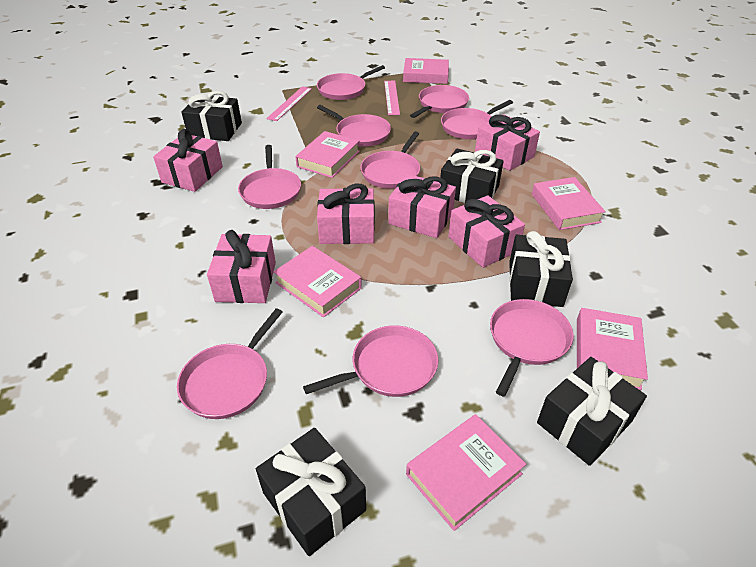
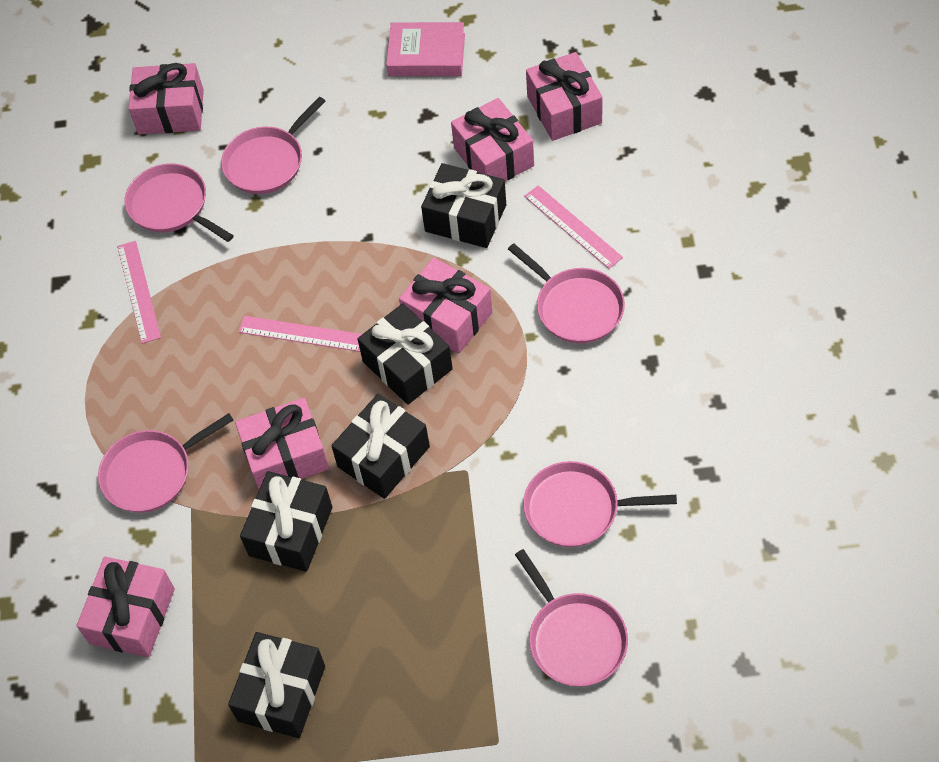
pink book: [273,246,362,317] [295,131,360,178] [403,58,449,84] [406,414,526,531] [532,177,606,230] [577,308,648,390] = 6 -> [386,22,465,76] = 1
pink pan: [177,308,283,419] [238,145,301,209] [303,325,438,397] [317,65,385,100] [317,105,391,147] [360,131,420,189] [410,85,469,118] [441,100,513,139] [490,299,573,396] = 9 -> [98,413,233,513] [125,163,234,242] [221,97,325,194] [508,243,625,344] [515,549,628,686] [523,461,677,547] = 6
pink ruler: [266,86,312,121] [384,81,400,115] = 2 -> [117,241,161,344] [238,316,362,352] [524,185,623,269] = 3

